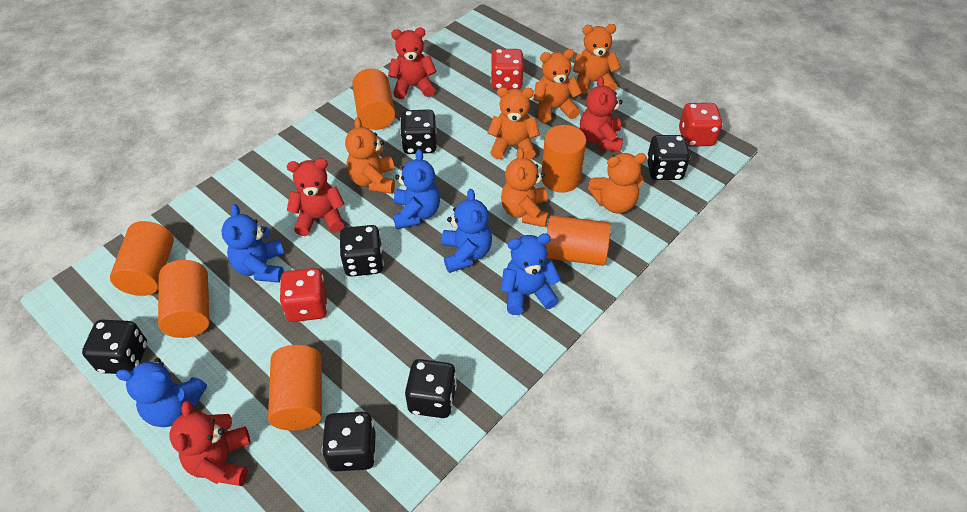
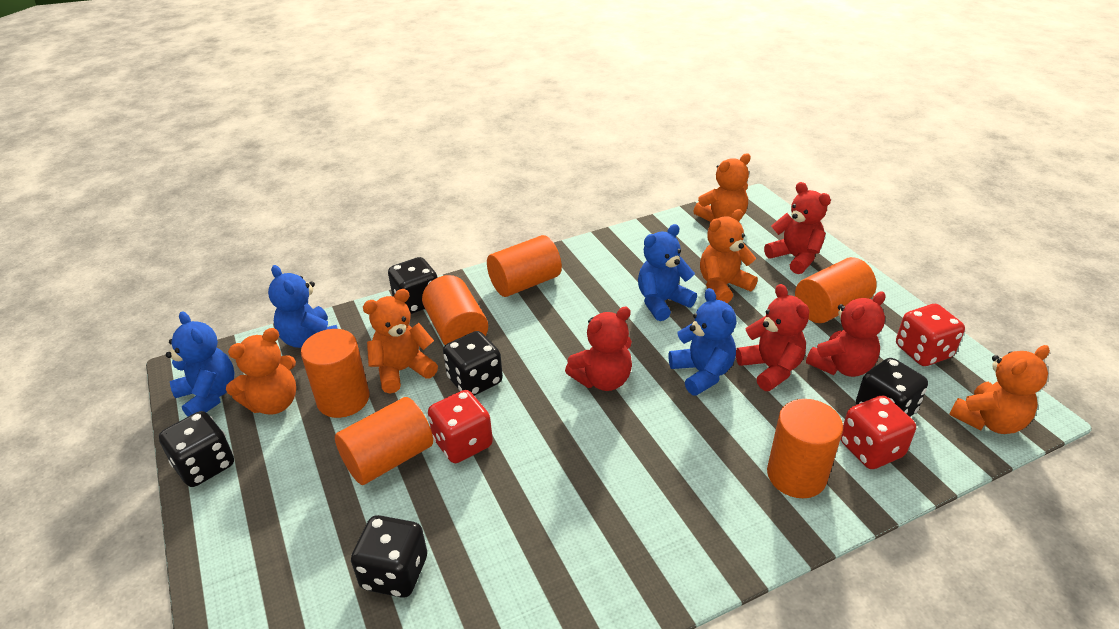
black dice: [82,320,147,374] [322,412,376,471] [340,225,384,277] [400,109,437,154] [405,359,457,418] [646,135,690,180] = 6 -> [159,411,234,487] [351,515,427,598] [388,257,438,314] [443,331,503,396] [856,358,928,417] = 5
blue teddy bear: [116,358,207,427] [221,204,285,283] [393,149,440,229] [442,189,492,273] [500,233,561,315] = 5 -> [166,311,234,417] [268,265,338,348] [638,224,697,321] [669,288,736,396] = 4
orange teddy bear: [345,118,395,194] [488,87,540,160] [501,148,549,227] [533,49,582,123] [572,24,621,94] [588,153,647,213] = 6 -> [226,328,296,415] [363,289,438,394] [694,153,751,222] [700,209,758,303] [949,345,1050,434] = 5

